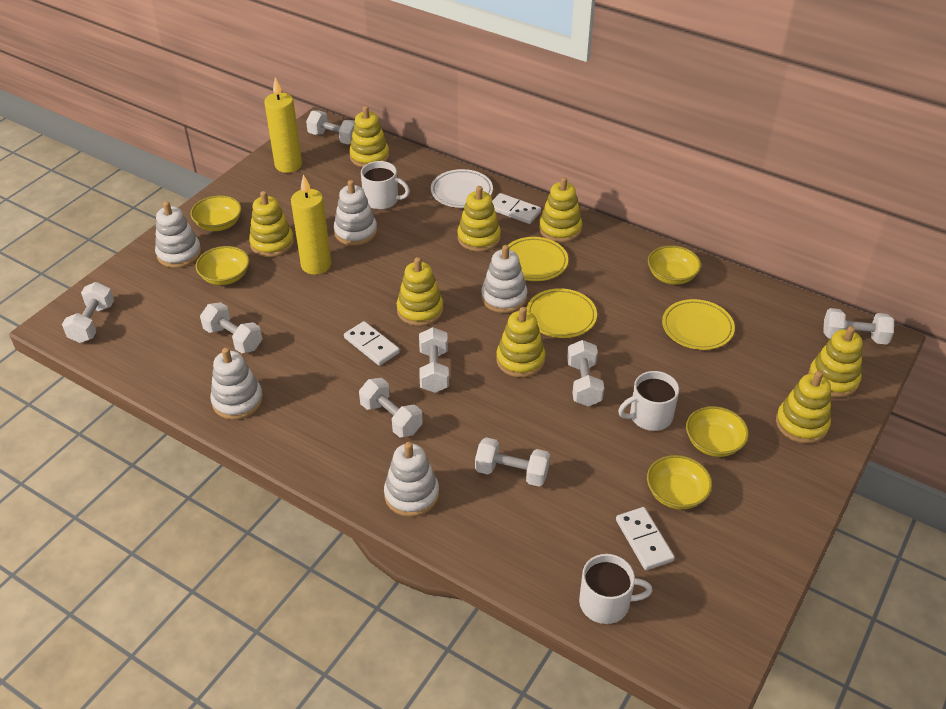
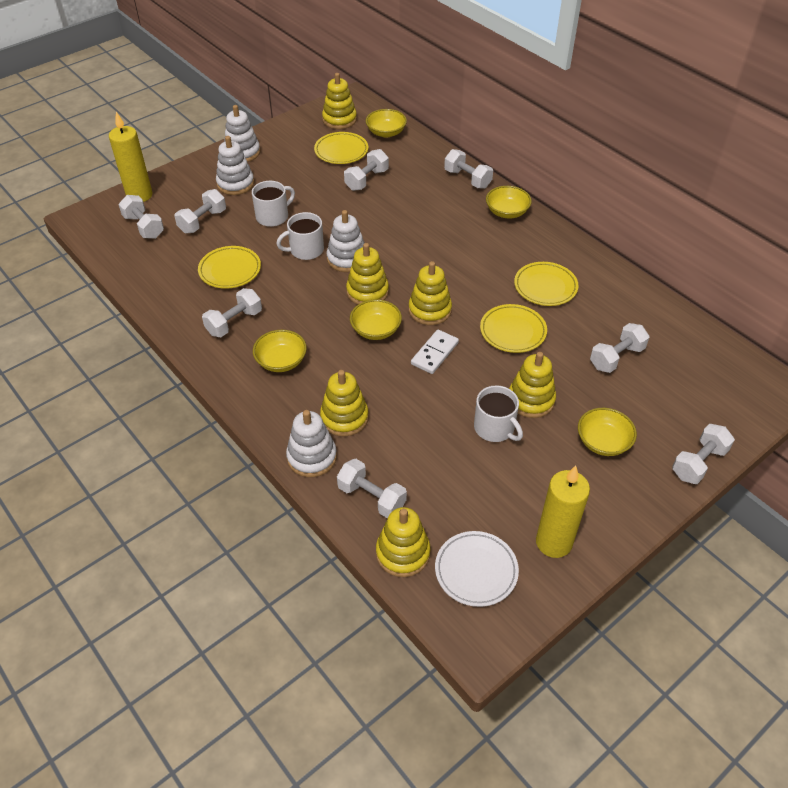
white domino: [344,321,400,366] [492,193,541,224] [616,507,675,570] = 3 -> [411,329,459,374] = 1
white stacking toy: [155,201,201,268] [210,348,263,420] [334,180,377,246] [384,442,439,517] [481,245,528,313] = 5 -> [216,136,254,195] [224,105,260,162] [286,410,337,477] [326,210,365,272] = 4
yellow plate: [508,237,568,281] [526,288,597,338] [662,299,735,350] = 3 -> [198,246,261,289] [314,132,368,164] [480,304,547,353] [514,262,579,306] = 4
yellow stacking toy: [249,191,294,257] [349,106,389,168] [397,257,444,326] [457,186,501,252] [496,307,546,378] [539,177,582,243] [776,371,831,444] [808,326,862,397] = 8 -> [320,370,369,437] [322,73,357,129] [346,243,389,305] [376,507,430,577] [409,261,452,325] [509,352,556,418] = 6

